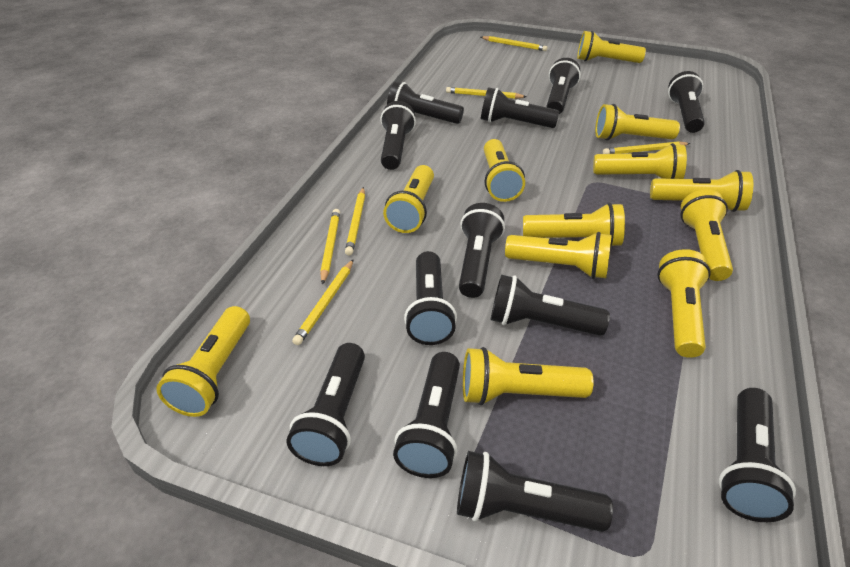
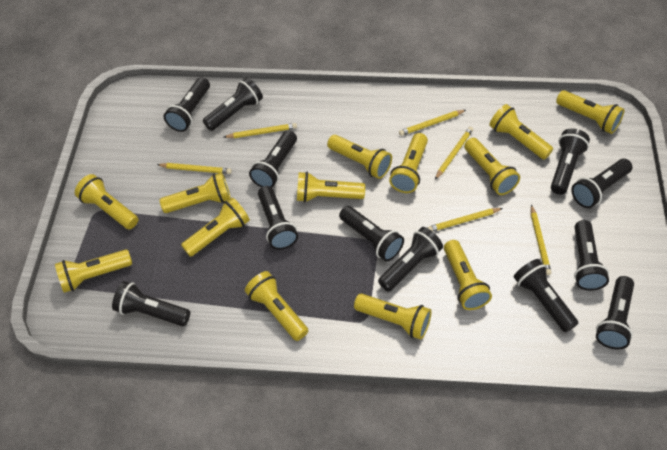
yellow flashlight: [156,306,250,417] [383,165,434,233] [463,347,594,405] [484,139,525,202] [505,232,612,279] [523,203,625,247] [577,31,646,63] [593,143,687,179] [595,104,680,140] [650,170,753,212] [657,249,711,358] [680,189,733,281] = 12 -> [55,249,132,293] [75,174,138,229] [160,172,231,213] [181,198,250,257] [245,271,308,341] [297,172,365,202] [327,135,392,179] [354,293,432,340] [389,133,428,193] [444,240,492,310] [464,138,520,195] [489,104,553,160] [556,90,625,134] = 13

